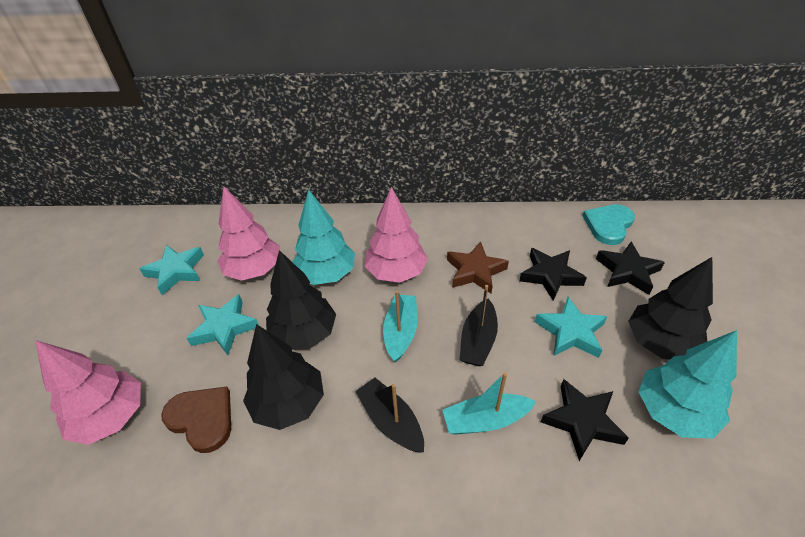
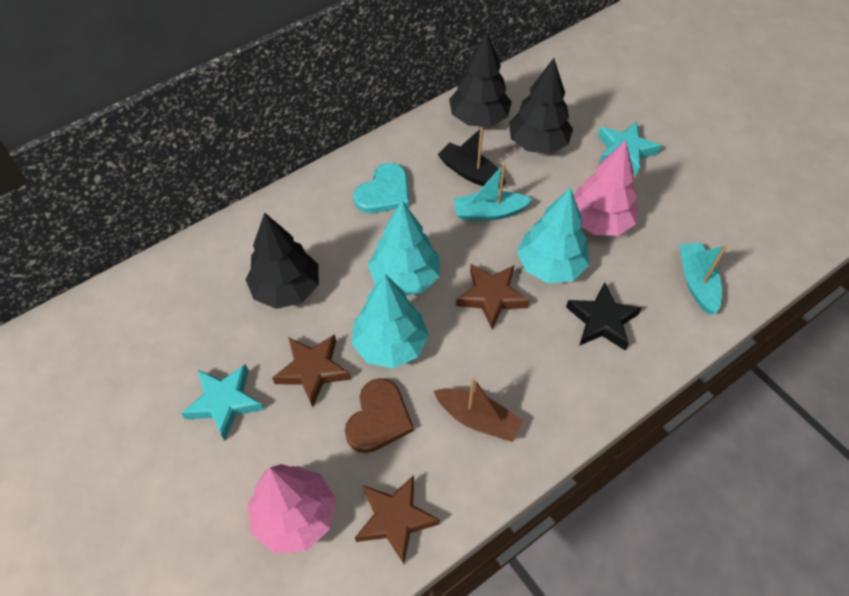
black boat: [355,378,424,453] [460,285,498,366] = 2 -> [438,127,506,188] = 1
black star: [519,248,587,301] [541,379,629,461] [596,242,665,295] = 3 -> [566,282,642,351] = 1
brown boat: none = 0 -> [434,377,523,442] = 1
brown star: [447,241,509,294] = 1 -> [272,334,351,407] [355,475,440,564] [456,264,529,329] = 3
pink tree: [35,340,141,445] [217,186,280,281] [364,187,428,283] = 3 -> [248,464,336,553] [574,140,638,236] = 2
turquoise star: [139,245,204,295] [187,294,259,355] [535,297,607,358] = 3 -> [181,364,264,441] [598,121,662,176] = 2
turquoise tree: [292,190,355,285] [639,330,737,439] = 2 -> [352,274,429,369] [368,201,440,295] [517,187,589,283] = 3

